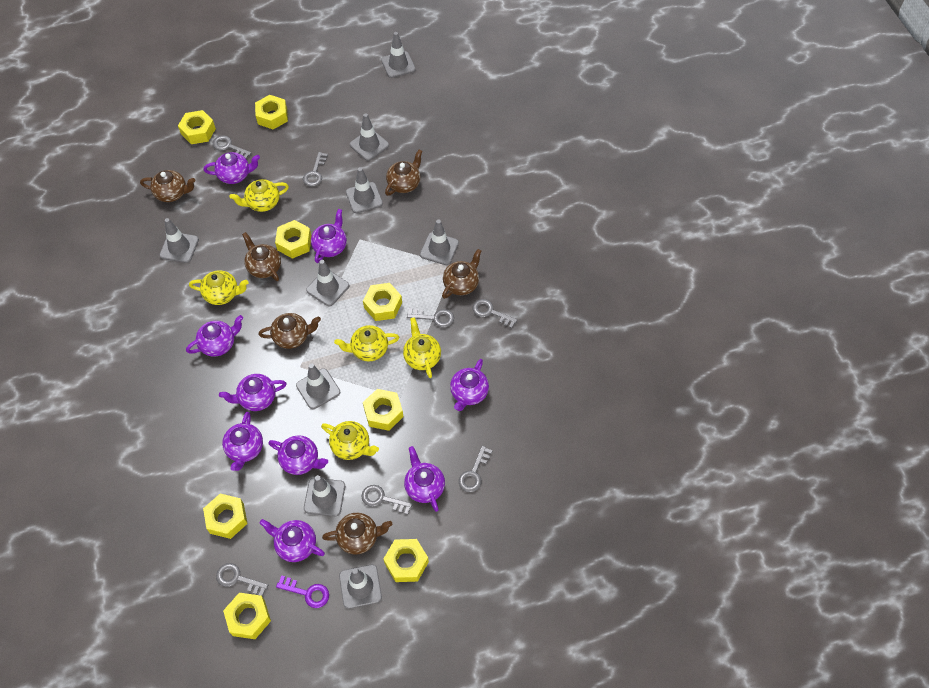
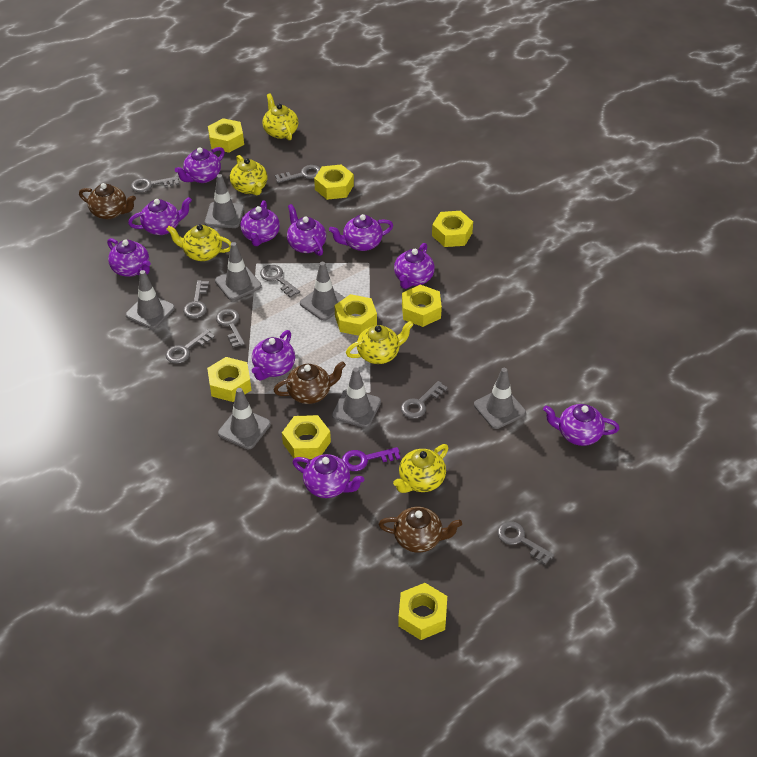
brown teapot: [140,170,196,202] [242,232,281,281] [258,313,321,349] [322,513,392,554] [385,149,423,196] [442,249,481,299] = 6 -> [79,183,136,219] [273,361,346,404] [379,507,462,553] = 3
grey key: [213,135,251,159] [216,563,268,597] [303,152,328,187] [361,485,413,515] [407,308,454,328] [459,446,492,492] [473,299,517,328] = 7 -> [131,176,179,193] [165,330,215,364] [183,280,209,318] [216,309,245,348] [260,265,300,298] [275,165,321,183] [401,381,448,419] [497,521,554,565] = 8
grey traffic cone: [160,218,199,263] [296,363,340,409] [304,475,345,516] [306,260,349,306] [339,564,382,609] [346,167,383,213] [350,113,389,161] [381,32,416,78] [420,219,459,265] = 9 -> [126,270,175,329] [205,174,244,228] [215,242,262,301] [218,388,271,449] [300,262,345,321] [332,367,381,428] [474,368,526,429] = 7
purple teapot: [186,315,243,357] [203,152,260,184] [219,374,287,411] [222,412,263,471] [260,519,325,562] [268,435,328,475] [311,209,347,263] [404,446,445,512] [450,359,489,411] = 9 -> [107,238,151,277] [128,197,192,235] [175,147,225,183] [240,200,280,246] [252,330,295,380] [287,204,326,256] [293,454,364,498] [329,214,393,251] [394,243,435,289] [543,404,619,446] = 10

